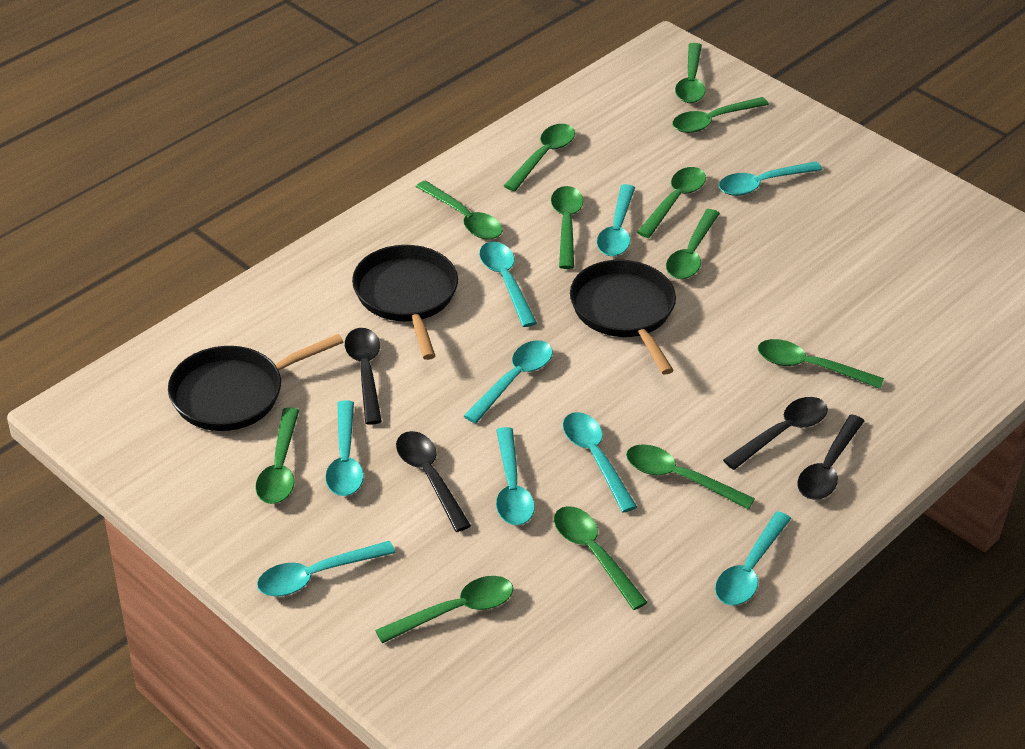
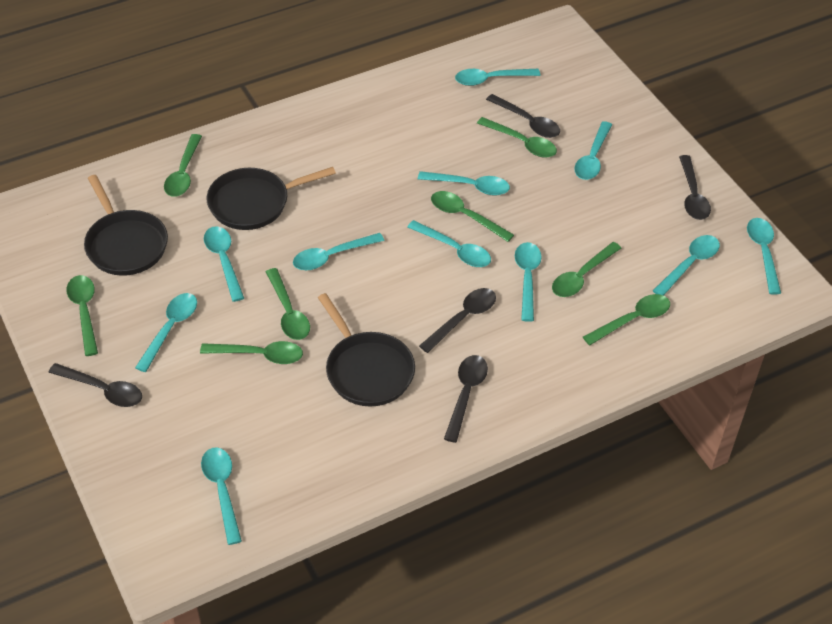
black spoon: [345,328,382,425] [396,431,471,532] [723,397,828,470] [797,414,864,500] = 4 -> [48,363,142,407] [419,288,496,353] [444,355,488,443] [486,94,560,138] [679,155,711,220] = 5
green spoon: [256,408,299,504] [375,576,513,643] [416,180,503,239] [504,124,575,191] [551,186,583,269] [554,506,648,610] [626,444,755,510] [637,167,706,238] [666,209,720,279] [672,97,769,133] [675,43,705,103] [758,339,884,389] = 12 -> [67,275,98,356] [164,134,202,197] [200,341,303,364] [266,268,310,340] [431,191,514,242] [477,117,557,158] [552,242,621,297] [583,294,670,345] = 8
turquoise spoon: [257,541,396,597] [325,400,364,496] [464,340,553,424] [479,242,537,327] [496,427,535,525] [563,412,637,512] [597,184,635,256] [715,511,791,606] [719,161,822,196] = 9 -> [135,293,197,372] [201,448,242,545] [204,226,244,302] [293,233,384,270] [407,220,491,267] [418,171,510,196] [455,69,540,86] [515,242,542,322] [574,121,612,180] [653,235,720,296] [747,218,781,295] = 11

